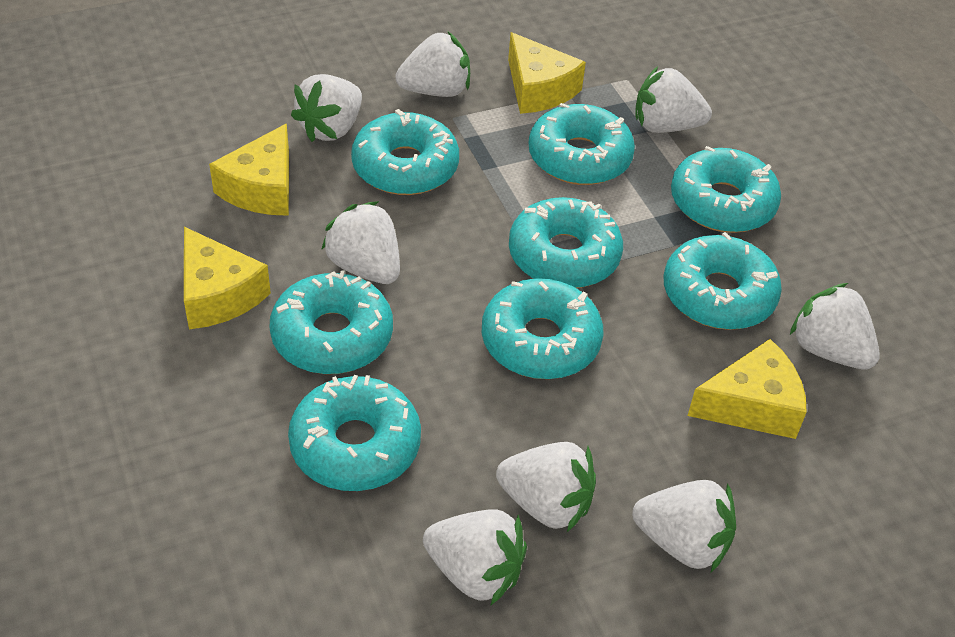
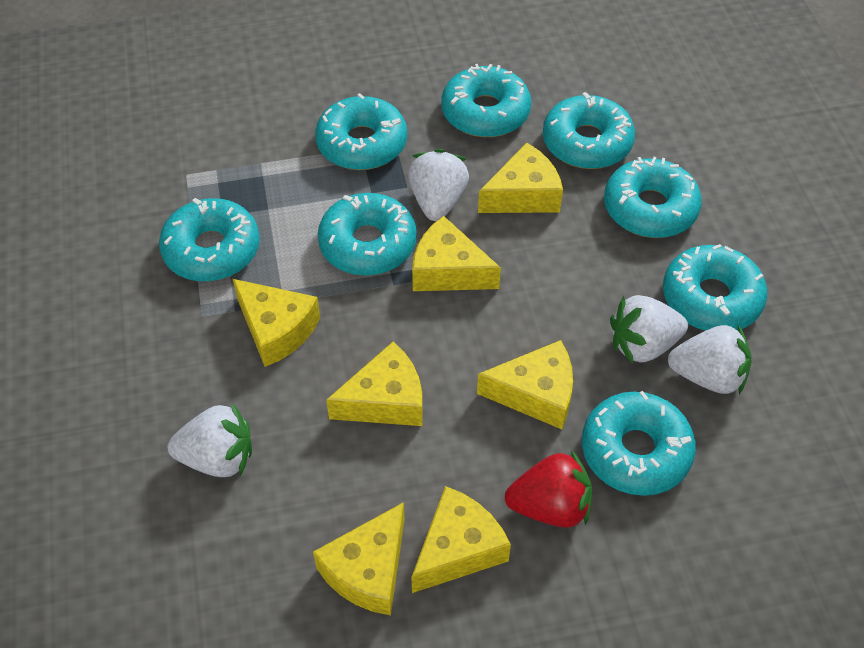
red strawberry: none = 0 -> [505,450,592,528] = 1
white strawberry: [291,74,362,142] [321,201,400,284] [395,32,470,97] [423,509,527,606] [496,442,596,532] [632,480,736,572] [635,66,712,133] [790,283,880,370] = 8 -> [168,403,252,477] [408,149,469,221] [610,295,688,364] [668,325,752,394] = 4
yellow cheese: [184,227,271,329] [209,124,289,216] [508,32,586,114] [687,339,807,439] = 4 -> [233,279,320,367] [313,502,405,615] [326,342,422,426] [411,486,511,593] [412,216,501,291] [477,340,573,429] [478,143,563,213] = 7

